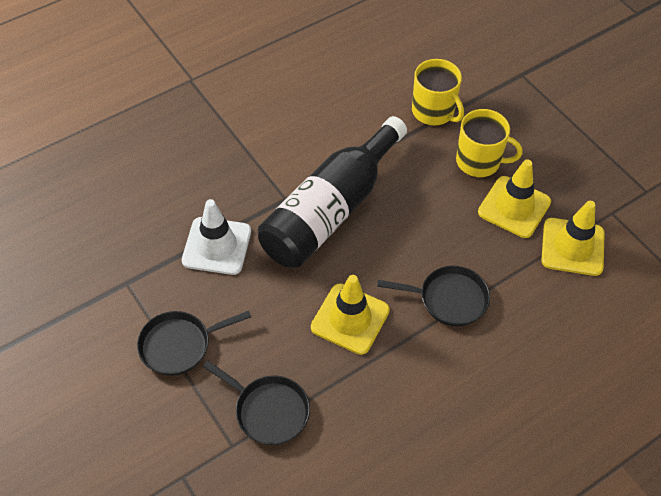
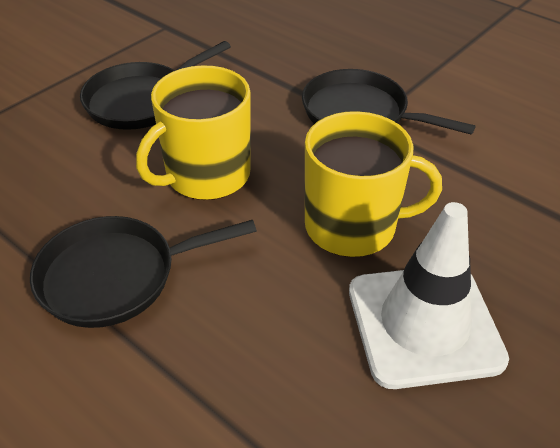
black bottle: [258,116,407,268] = 1 -> none = 0
yellow traffic cone: [311,275,390,355] [478,159,551,238] [541,201,605,276] = 3 -> none = 0

